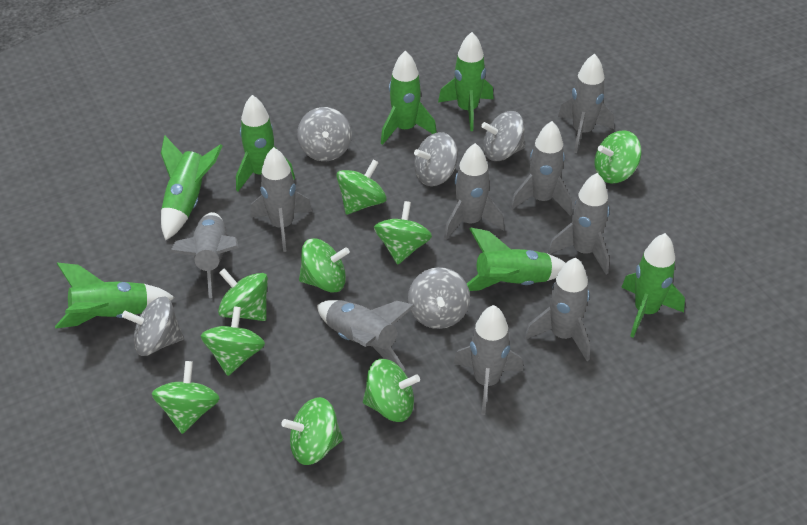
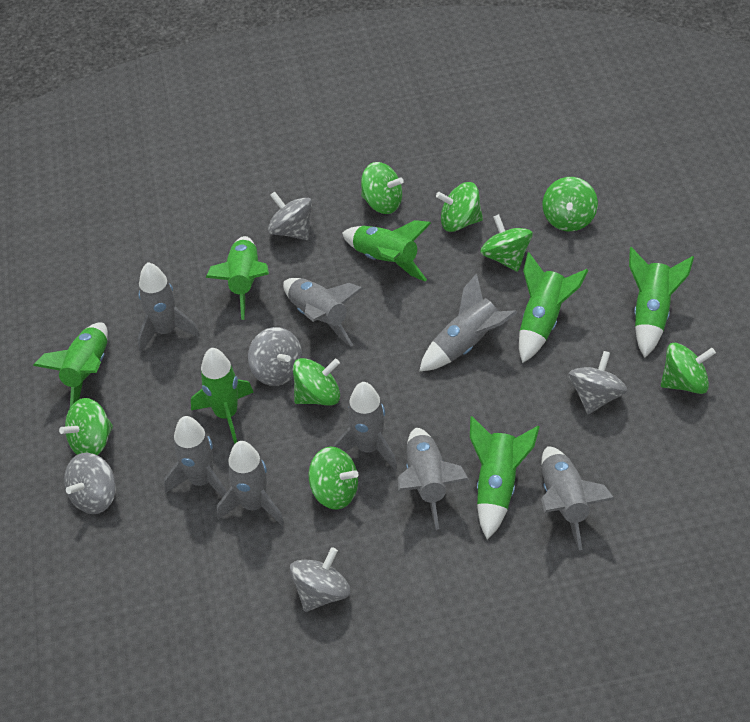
green spinning top: [152,361,220,434] [201,306,265,376] [218,268,268,321] [281,397,343,465] [299,238,350,292] [336,160,387,215] [363,359,420,422] [374,201,432,264] [594,130,642,183] = 9 -> [59,398,113,455] [293,358,340,406] [309,447,358,510] [361,162,404,214] [436,182,483,232] [480,214,533,272] [543,177,598,231] [661,343,716,394] = 8
grey rocket: [170,212,238,298] [250,147,312,252] [317,300,415,371] [444,143,505,240] [454,305,523,415] [510,121,572,216] [524,258,590,361] [548,173,610,274] [558,54,614,153] = 9 -> [137,262,200,353] [164,416,227,498] [217,441,284,526] [283,278,364,346] [333,382,397,470] [398,428,469,530] [419,273,517,371] [541,446,615,550] = 8

